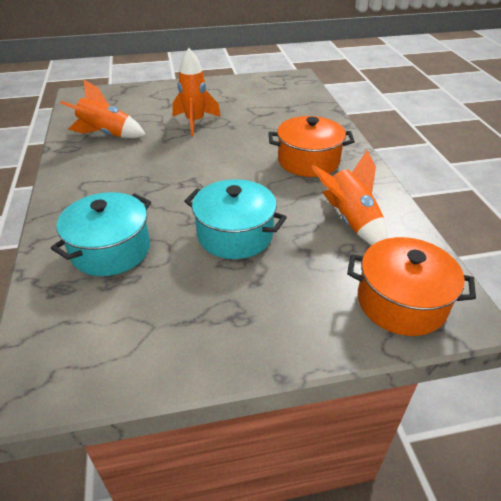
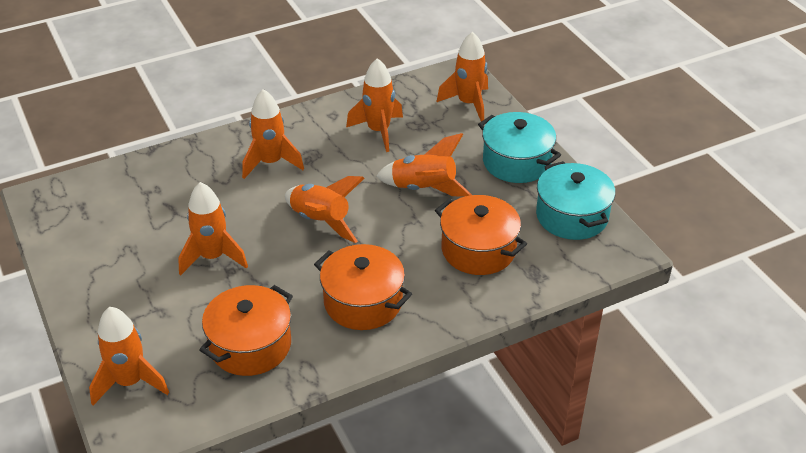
orange pot: [268,116,355,177] [347,237,476,336] = 2 -> [199,285,293,376] [314,244,412,330] [435,195,527,275] = 3
orange rocket: [60,80,146,138] [173,48,221,136] [311,149,388,245] = 3 -> [89,307,169,405] [178,182,248,275] [242,89,304,179] [285,176,365,243] [346,58,403,152] [376,133,472,197] [436,32,488,121] = 7

